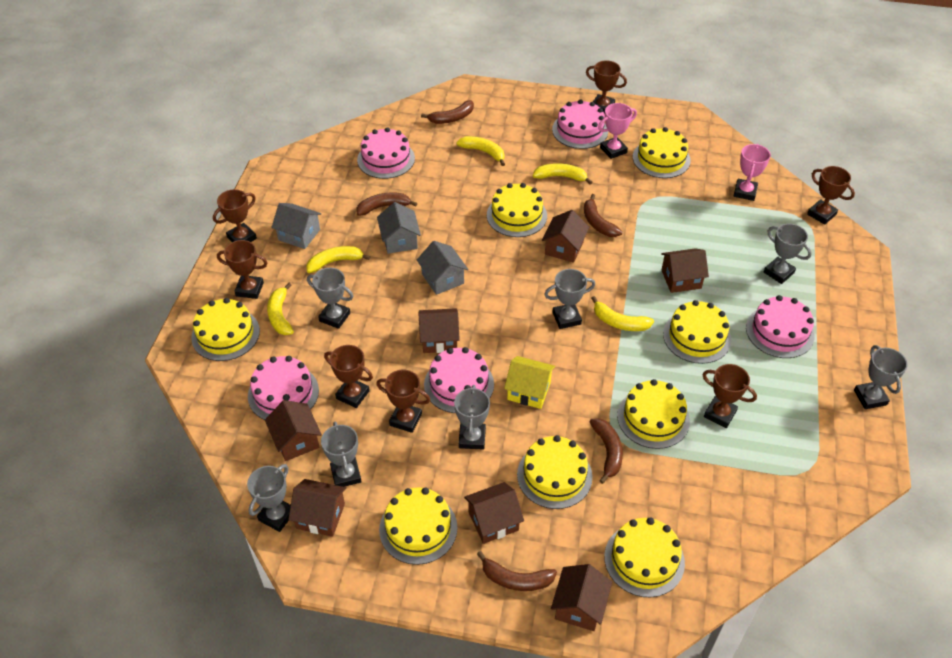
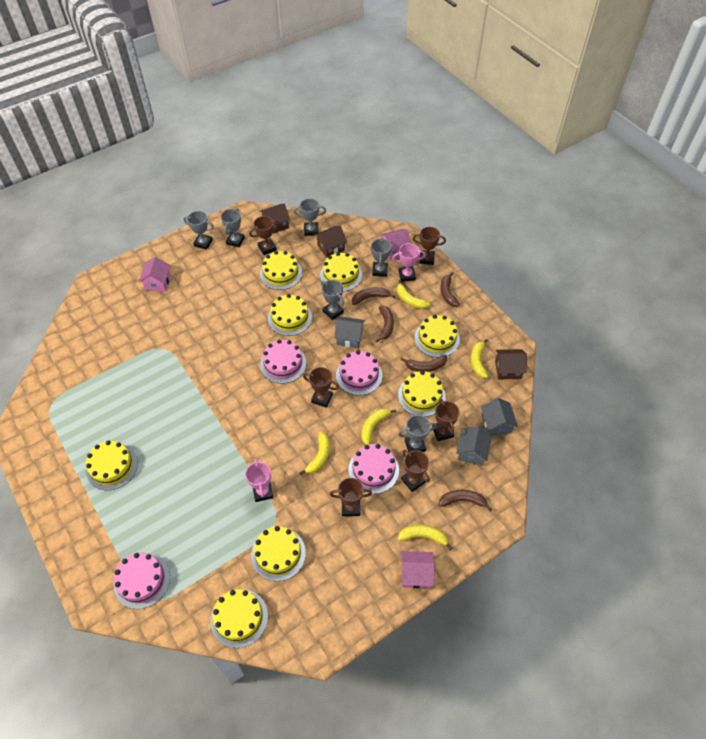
brown house: [265,400,322,461] [288,479,346,537] [419,308,460,353] [464,482,524,544] [542,210,589,263] [551,564,612,631] [661,248,709,293] = 7 -> [260,204,290,233] [315,226,347,258] [495,349,527,379] = 3
brown trophy: [213,189,257,242] [217,240,267,299] [324,345,373,408] [376,370,430,433] [586,60,627,114] [702,364,757,428] [807,166,855,225] = 7 -> [249,216,280,255] [303,367,339,408] [330,478,372,516] [401,450,430,492] [413,227,446,265] [432,398,459,441] = 6
grey trophy: [247,464,291,532] [307,268,353,329] [321,422,361,487] [454,385,490,450] [544,269,595,329] [764,224,812,284] [854,345,908,409] = 7 -> [183,211,214,250] [221,208,245,247] [294,198,326,236] [321,280,345,320] [371,237,391,277] [398,415,437,452] = 6
pink cake: [248,356,319,420] [357,127,415,179] [424,347,494,413] [552,99,608,149] [746,295,815,358] = 5 -> [114,552,170,609] [260,339,306,383] [336,350,382,395] [348,444,399,494] = 4
pink house: none = 0 -> [139,257,171,292] [380,229,411,259] [401,551,435,588] = 3
yellow house: [504,356,555,409] = 1 -> none = 0

